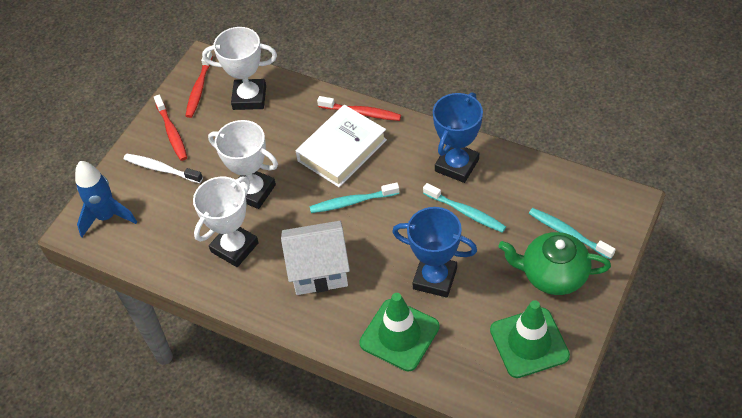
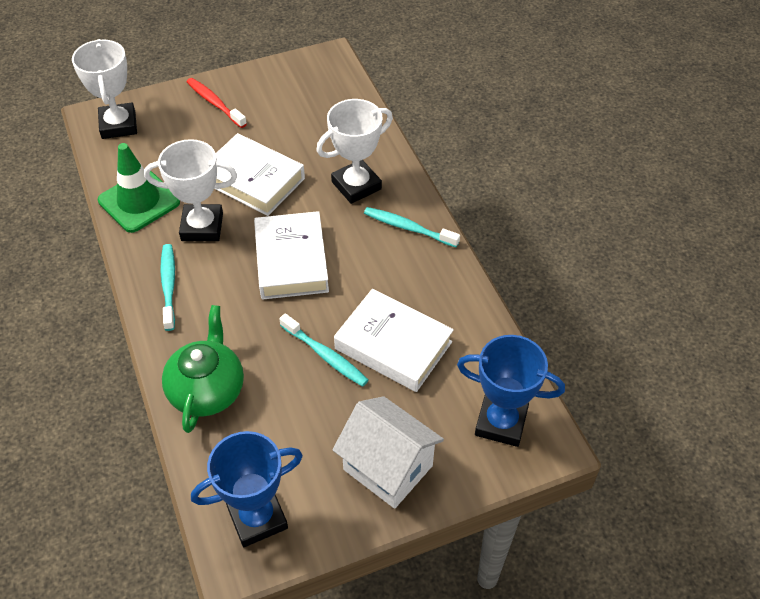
blue rocket: [75,161,137,237] = 1 -> none = 0
green traffic cone: [359,293,440,371] [490,300,570,378] = 2 -> [98,143,180,233] = 1
red toothbrush: [154,95,187,161] [186,51,213,118] [317,96,401,121] = 3 -> [187,78,247,128] = 1
white book: [296,105,387,187] = 1 -> [215,133,305,216] [254,211,329,299] [334,289,454,392] = 3
white toothbrush: [124,154,203,183] = 1 -> none = 0

